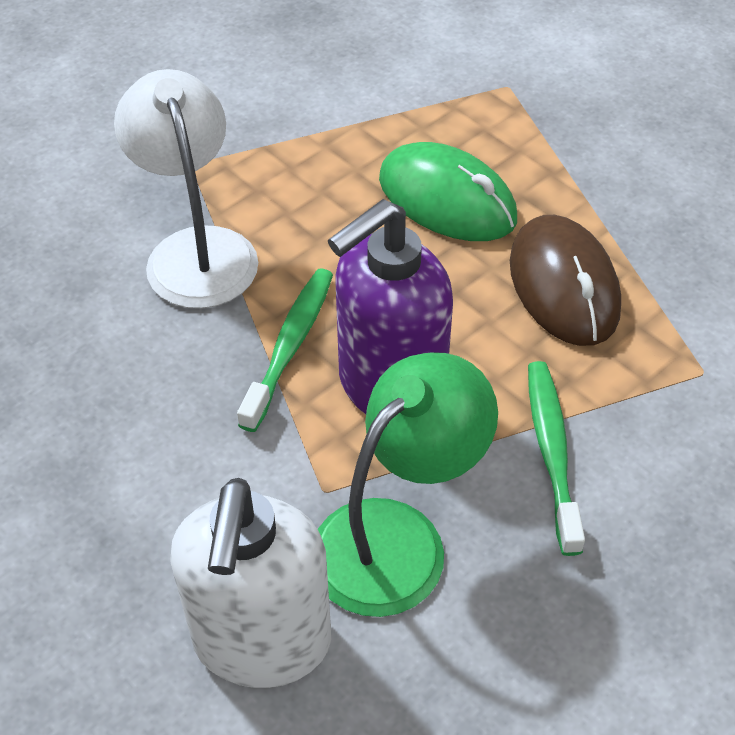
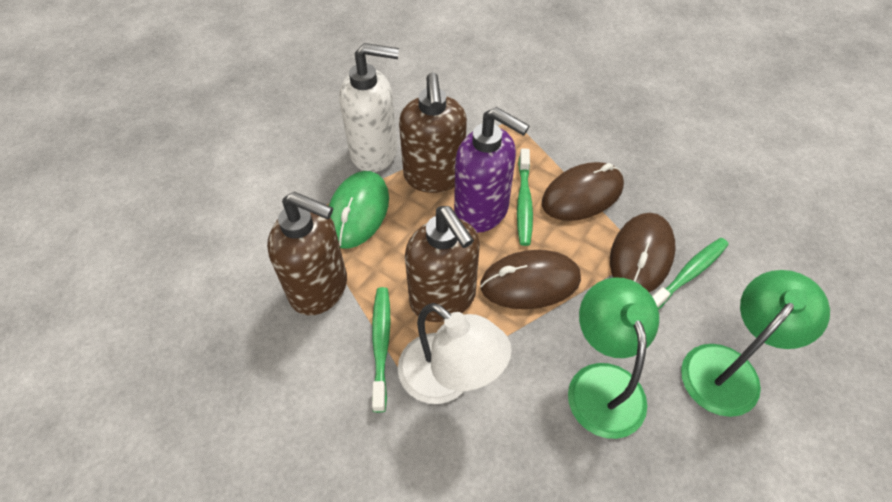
brown mouse: [510,215,621,346] = 1 -> [480,250,581,309] [542,162,624,221] [610,213,676,292] = 3
brown soap dispenser: none = 0 -> [267,192,347,316] [399,72,467,193] [405,206,480,322] = 3
green lamp: [318,352,498,617] = 1 -> [568,277,659,439] [681,270,830,417] = 2
green toothbrush: [237,268,333,432] [528,361,585,556] = 2 -> [372,287,390,412] [517,148,533,246] [652,238,729,310] = 3

